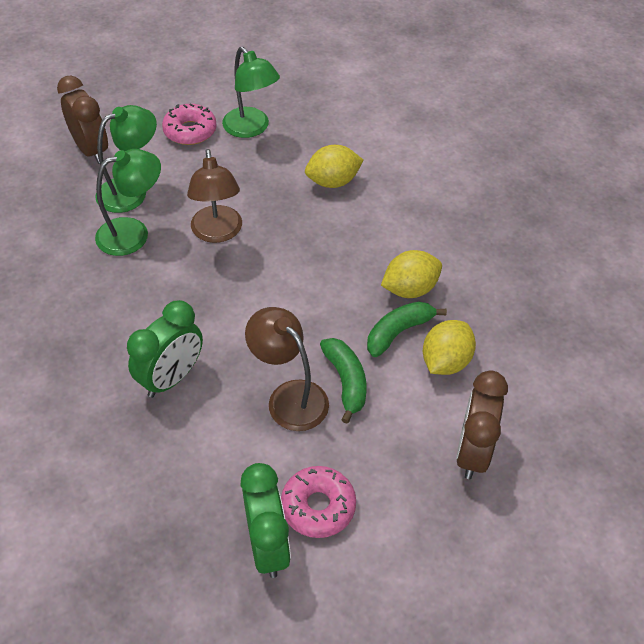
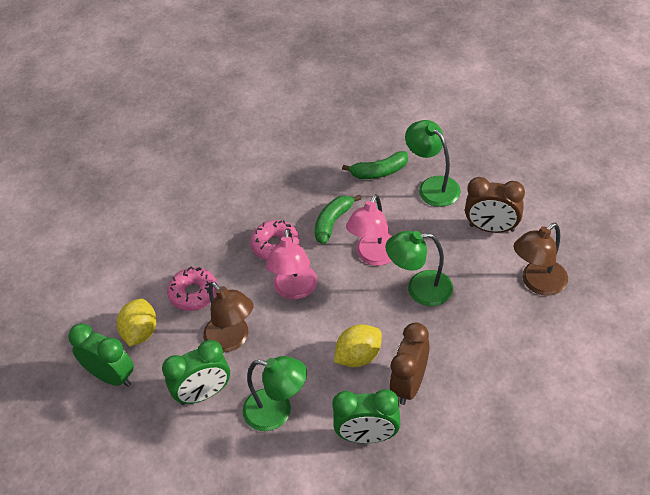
green clock: [127,300,203,398] [240,463,291,578] = 2 -> [68,323,134,387] [162,340,230,405] [332,389,400,443] = 3
pink lamp: none = 0 -> [266,228,317,300] [346,194,392,266] = 2
yellow lemon: [305,145,364,188] [381,250,442,298] [423,320,476,375] = 3 -> [117,298,157,347] [334,324,382,367] = 2

